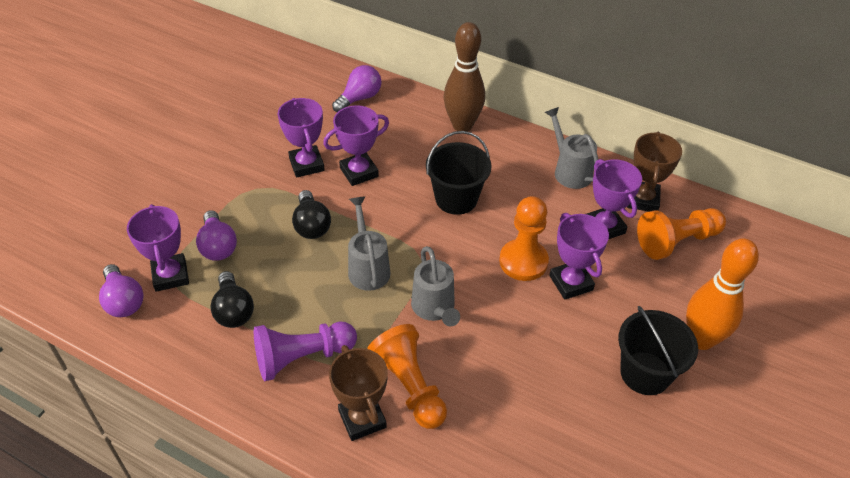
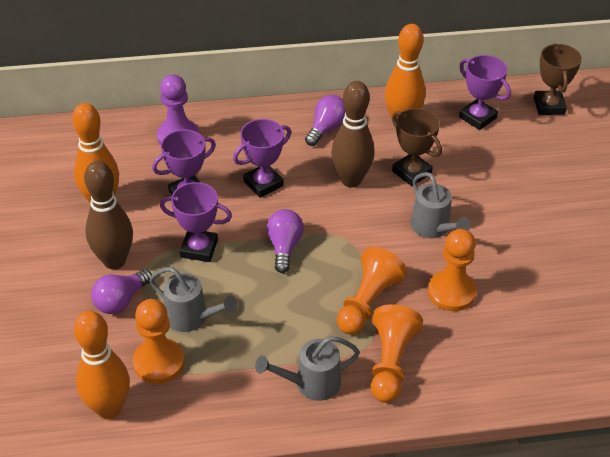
black bucket: [426,131,492,215] [618,306,698,395] = 2 -> none = 0
black light bulb: [210,271,254,328] [292,190,331,239] = 2 -> none = 0
brown bowling pin: [444,22,485,132] = 1 -> [84,161,133,269] [331,81,374,188] = 2
orange bowling pin: [686,238,759,350] = 1 -> [72,103,119,203] [74,311,130,419] [385,24,425,122] = 3
orange pawn: [367,324,447,429] [499,196,549,281] [637,208,726,260] = 3 -> [133,299,185,384] [337,247,407,335] [371,304,423,403] [428,229,477,311] = 4
purple trophy: [127,204,189,292] [278,98,325,177] [323,105,389,186] [549,213,609,300] [587,159,642,239] = 5 -> [152,130,216,195] [160,182,232,262] [233,119,291,198] [459,55,511,130] = 4

